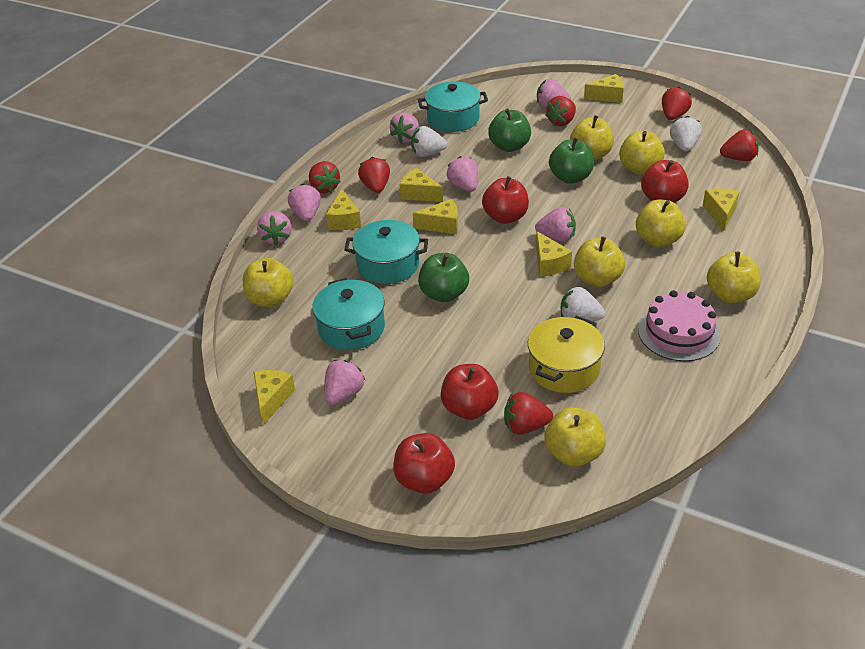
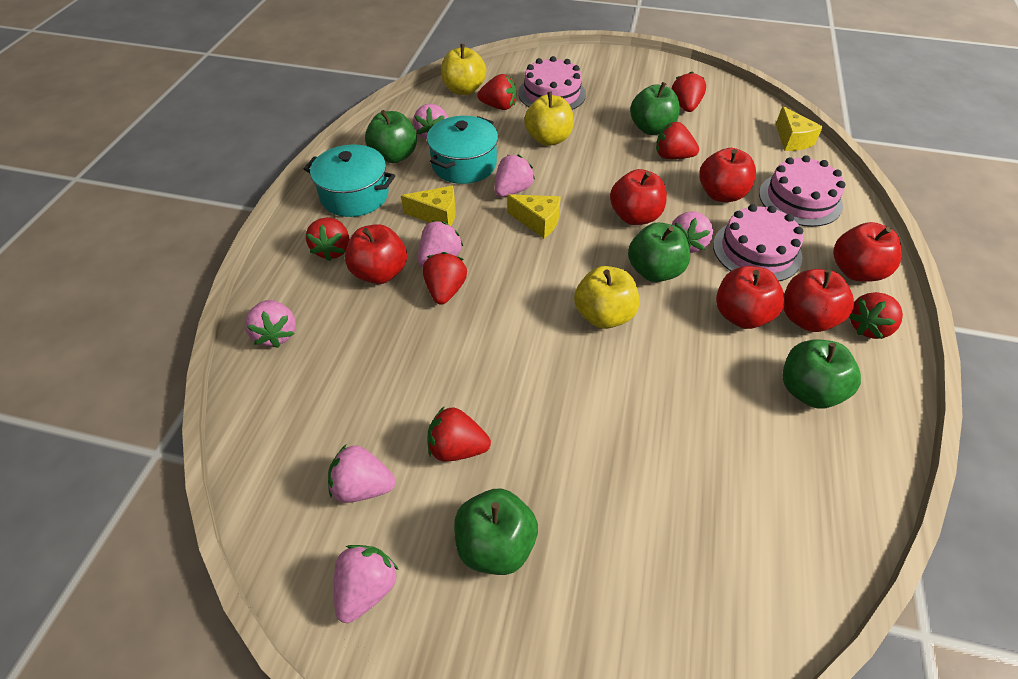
green apple: [418,253,469,302] [488,108,531,152] [549,137,594,184] = 3 -> [365,110,417,163] [454,489,538,575] [628,222,690,282] [630,82,680,135] [782,340,861,408] = 5
pink cake: [638,290,721,361] = 1 -> [518,56,586,110] [713,204,803,281] [759,155,845,227] = 3
red apple: [393,433,455,494] [441,364,498,420] [482,176,529,224] [641,160,689,203] = 4 -> [345,224,407,284] [610,169,667,225] [699,148,756,202] [716,266,785,329] [784,269,854,332] [833,222,902,282] = 6
red strawberry: [309,161,341,193] [358,157,390,193] [504,392,553,435] [545,96,576,126] [662,87,692,120] [720,129,759,161] = 6 -> [306,217,349,261] [423,252,467,305] [427,406,491,462] [477,74,516,110] [656,122,699,159] [672,71,706,112] [849,292,903,339] = 7
turquoise pot: [312,278,385,350] [344,220,428,284] [418,81,488,132] = 3 -> [304,145,395,217] [427,116,498,184] = 2
white strawberry: [411,126,447,157] [561,286,605,321] [670,116,702,151] = 3 -> none = 0
yellow apple: [243,258,294,307] [544,407,606,467] [570,115,614,160] [574,236,625,287] [619,131,665,175] [636,200,686,247] [707,252,761,303] = 7 -> [441,44,486,95] [524,92,574,146] [574,266,639,329] = 3
yellow cheese: [253,370,295,425] [326,189,361,230] [400,168,443,202] [413,199,458,234] [536,231,572,277] [584,74,624,103] [703,188,740,231] = 7 -> [401,186,456,226] [507,194,561,238] [776,106,823,151] = 3
yellow pot: [528,316,605,393] = 1 -> none = 0

